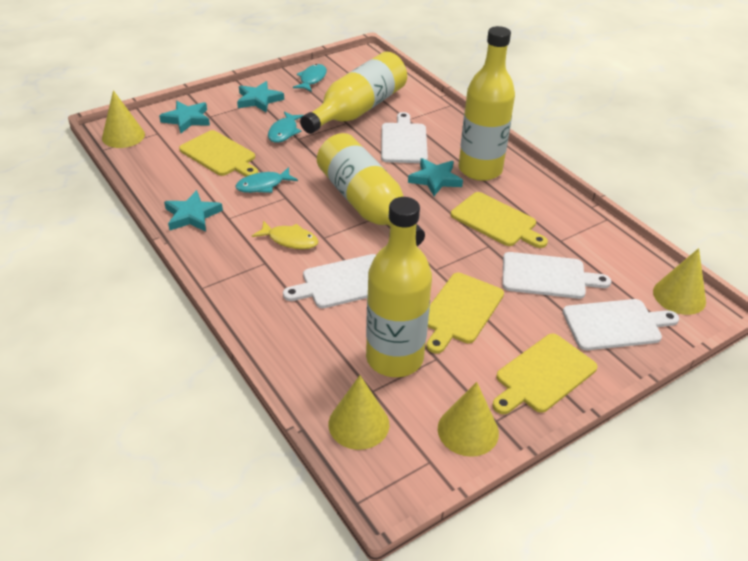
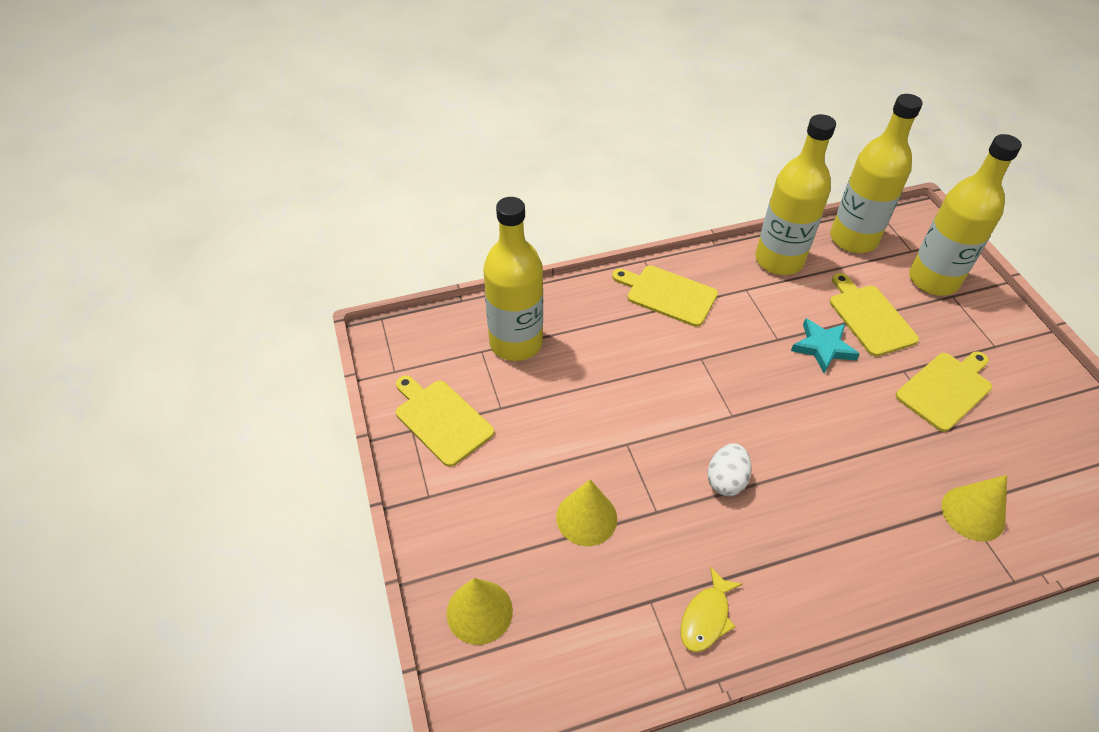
turquoise fish: [236,167,298,193] [268,111,304,143] [293,64,327,92] = 3 -> none = 0
turquoise star: [159,101,210,134] [164,190,223,232] [237,81,284,112] [408,158,463,196] = 4 -> [791,318,860,373] = 1
white cutting board: [283,254,376,308] [381,112,428,163] [502,252,611,299] [563,299,679,350] = 4 -> none = 0
white egg: none = 0 -> [707,443,752,496] = 1
yellow cone: [102,90,145,148] [329,375,390,450] [438,382,499,457] [653,248,706,315] = 4 -> [446,578,513,645] [556,480,617,546] [942,475,1007,541] = 3

